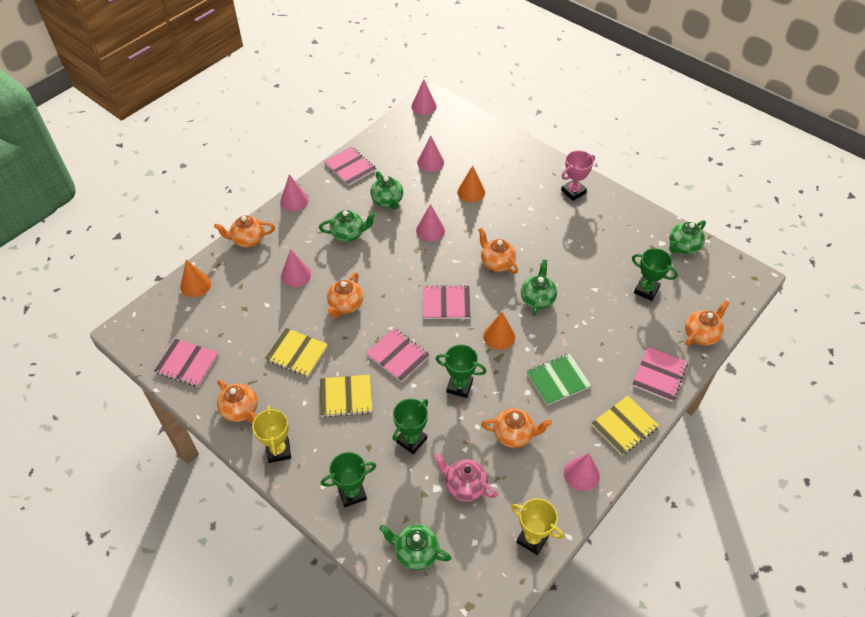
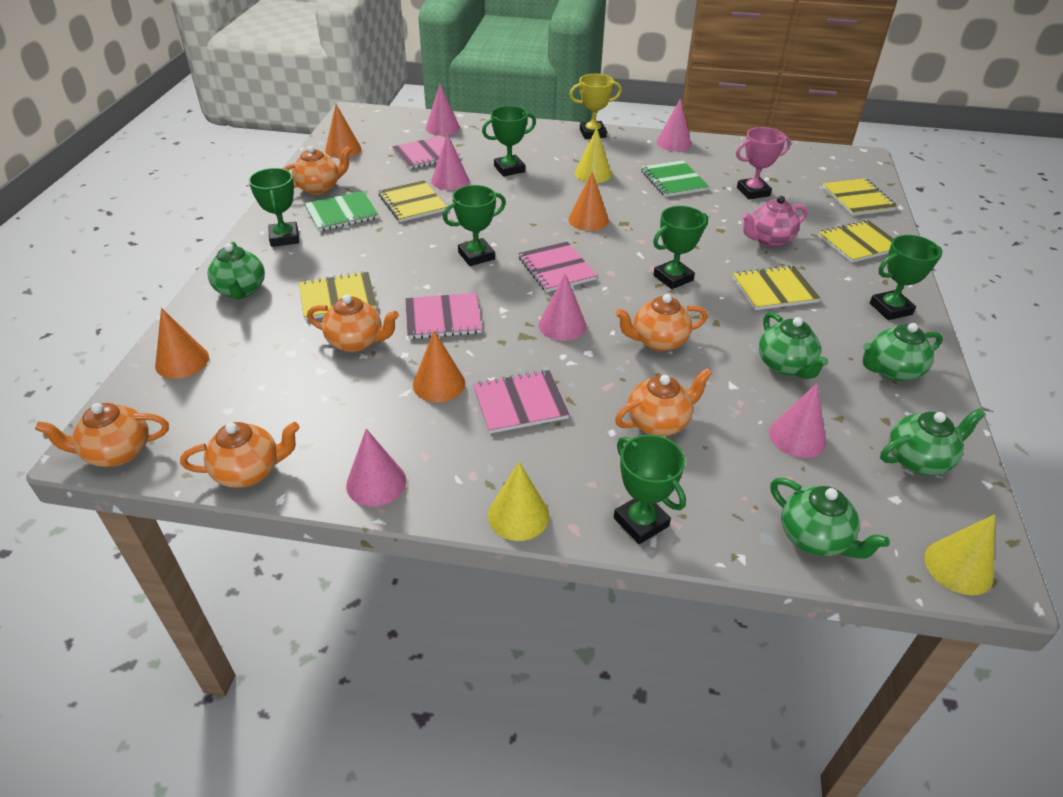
green notebook: [527,354,591,405] = 1 -> [305,191,379,231] [641,160,709,197] = 2
green trophy: [321,452,376,507] [392,399,428,454] [436,344,487,398] [632,248,678,301] = 4 -> [249,168,299,247] [443,185,506,266] [482,106,536,177] [614,435,686,544] [653,206,708,289] [870,235,942,320] = 6
orange cone: [180,260,211,297] [457,166,485,202] [483,312,515,350] = 3 -> [155,308,209,379] [325,104,361,158] [413,330,465,402] [568,171,609,231] = 4
pink notebook: [154,339,219,387] [324,147,376,186] [366,328,429,382] [423,285,471,319] [632,347,687,402] = 5 -> [392,136,460,169] [405,293,482,339] [473,370,570,434] [518,242,597,292] = 4
yellow cone: none = 0 -> [488,462,550,541] [575,127,612,183] [925,514,995,595] = 3
yellow notebook: [265,328,328,377] [320,375,372,417] [591,396,659,455] = 3 -> [299,271,377,320] [379,180,447,222] [732,265,821,310] [818,220,894,263] [822,178,897,216] = 5
yellow trophy: [252,405,291,463] [511,498,564,555] = 2 -> [569,74,622,139] = 1

